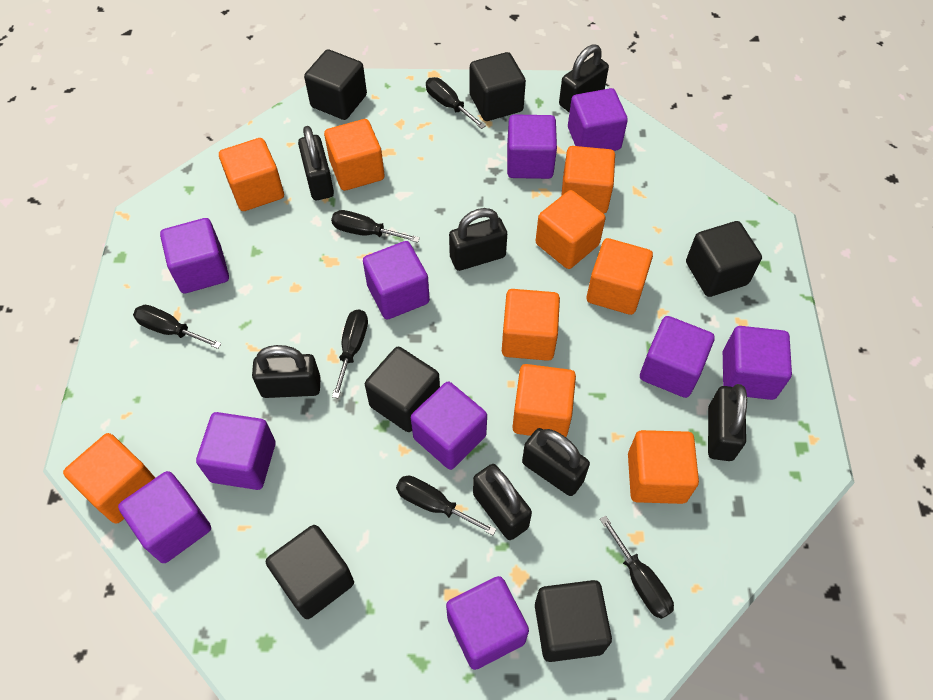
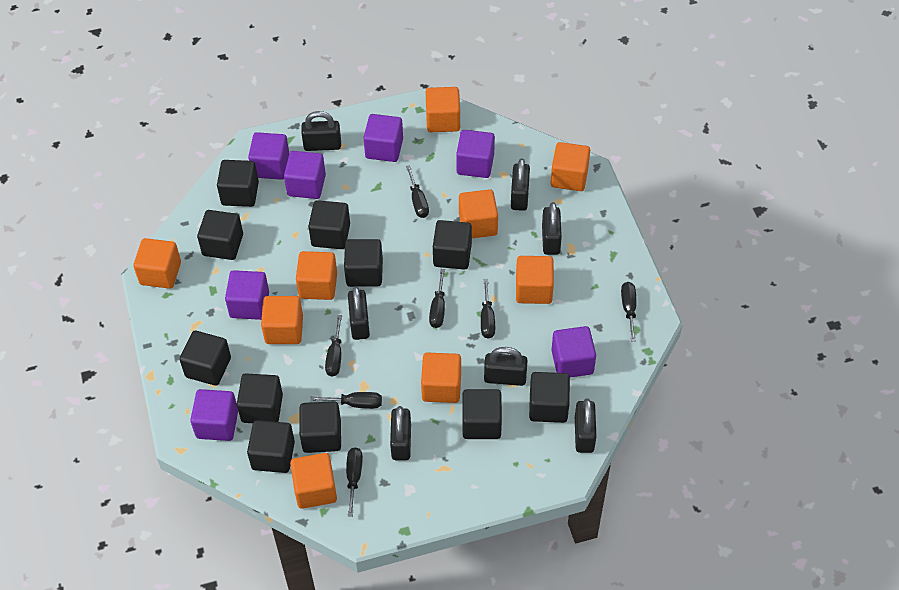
black cube: [266,525,354,619] [304,49,367,120] [365,347,440,432] [470,52,526,121] [535,580,612,662] [686,221,762,297] = 6 -> [180,331,231,386] [197,210,243,260] [217,160,259,207] [237,373,283,423] [247,420,295,473] [299,401,341,453] [308,200,350,249] [344,239,383,287] [433,220,472,270] [462,389,502,439] [529,372,570,423] = 11
black screwdriver: [133,305,222,349] [331,210,420,243] [332,309,368,398] [396,476,496,535] [426,77,486,129] [600,516,674,619] = 6 -> [310,392,382,409] [325,315,342,377] [346,448,363,517] [406,165,429,218] [429,269,445,328] [481,279,495,339] [621,282,637,342] = 7
purple cube: [118,471,211,563] [160,218,229,293] [196,412,276,490] [363,241,430,319] [411,382,487,470] [446,576,529,670] [507,114,557,179] [568,88,628,151] [640,316,715,398] [723,326,792,400] = 10 -> [190,389,238,441] [225,270,269,320] [248,132,289,180] [284,151,326,199] [363,114,403,162] [456,130,495,178] [551,326,596,378] = 7

